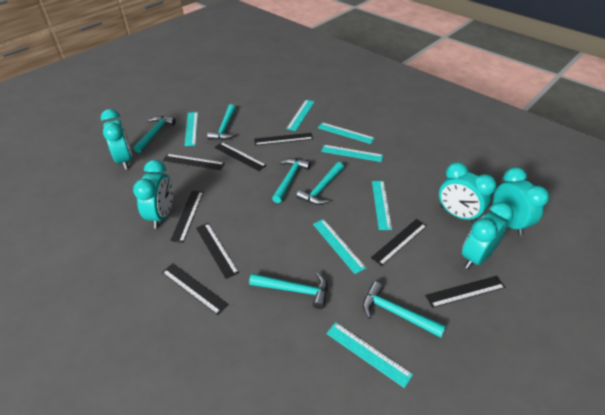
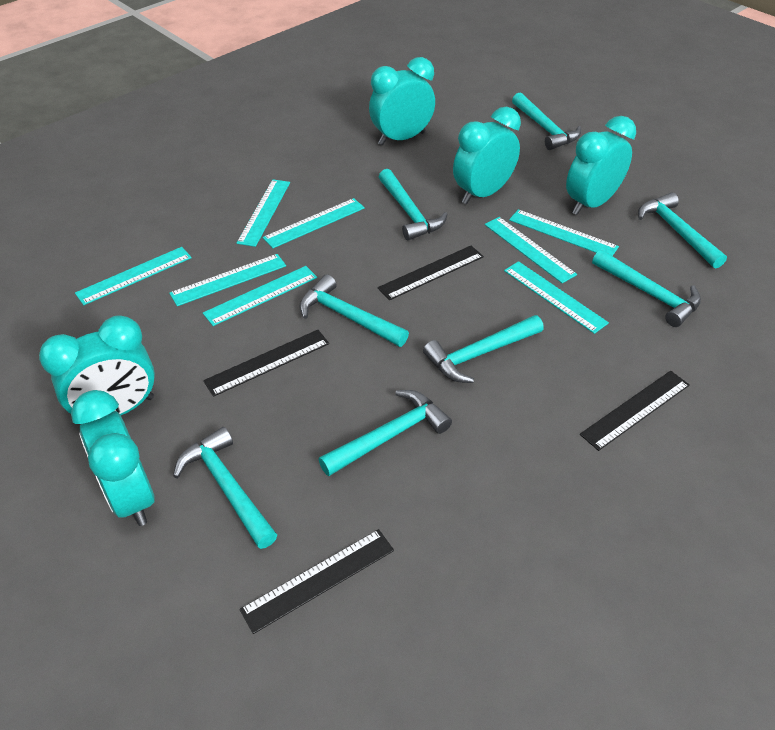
black ruler: [162,154,225,170] [162,263,229,315] [170,191,203,243] [196,223,239,279] [214,142,266,171] [254,133,313,146] [371,219,427,266] [425,276,505,308] = 8 -> [203,330,329,397] [240,529,394,634] [378,246,484,300] [580,371,690,451] = 4
turquoise hammer: [133,116,176,153] [207,104,236,140] [249,273,327,309] [272,158,311,203] [296,162,344,205] [363,281,446,338] = 6 -> [173,427,277,549] [299,274,409,347] [319,390,452,476] [379,169,448,241] [423,315,544,383] [512,93,581,150] [592,249,701,327] [638,192,727,269] = 8
turquoise ruler: [184,112,198,146] [286,100,315,131] [313,219,366,274] [318,122,374,144] [321,145,383,162] [326,322,413,388] [372,181,392,230] = 7 -> [75,247,192,305] [169,254,286,306] [203,266,317,326] [237,179,290,247] [263,198,365,248] [485,217,577,283] [504,261,609,334] [509,209,619,256] = 8

